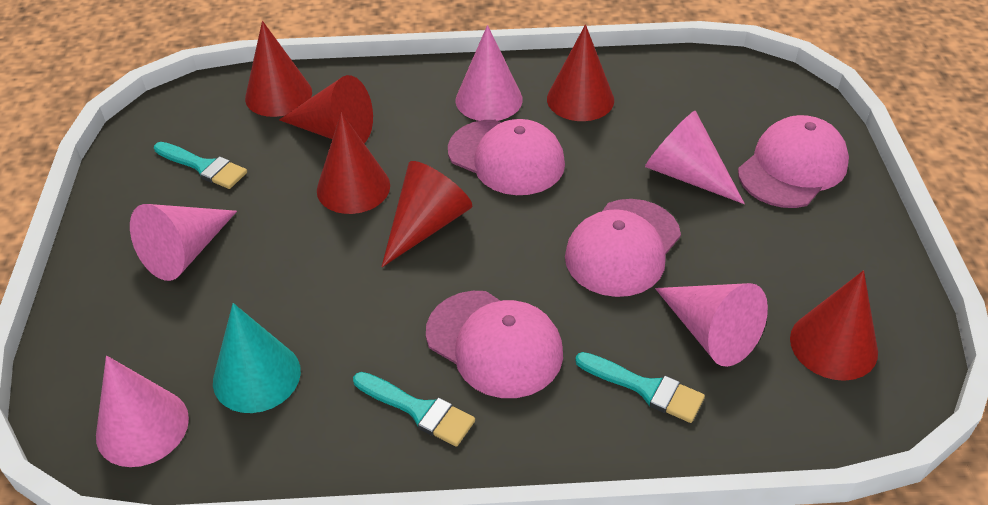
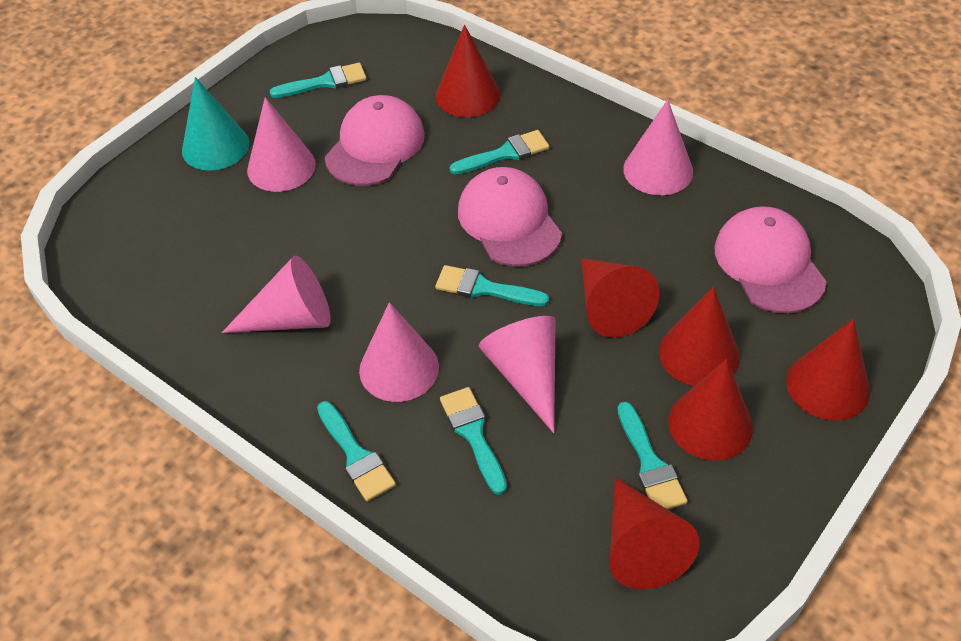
pink cap: [426,291,563,398] [448,119,565,195] [565,199,681,297] [738,115,849,208] = 4 -> [325,95,425,186] [458,167,562,267] [714,206,827,314] = 3
turquoise brush: [154,142,247,189] [353,372,475,447] [575,352,705,423] = 3 -> [270,63,367,98] [317,401,396,502] [435,265,549,306] [440,387,507,495] [450,130,550,175] [617,402,688,509] = 6

